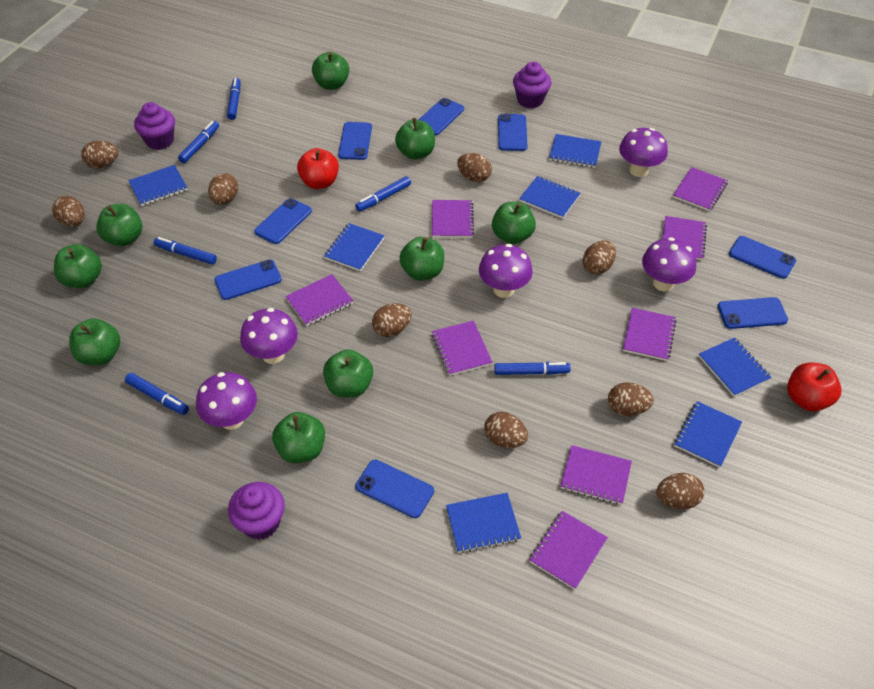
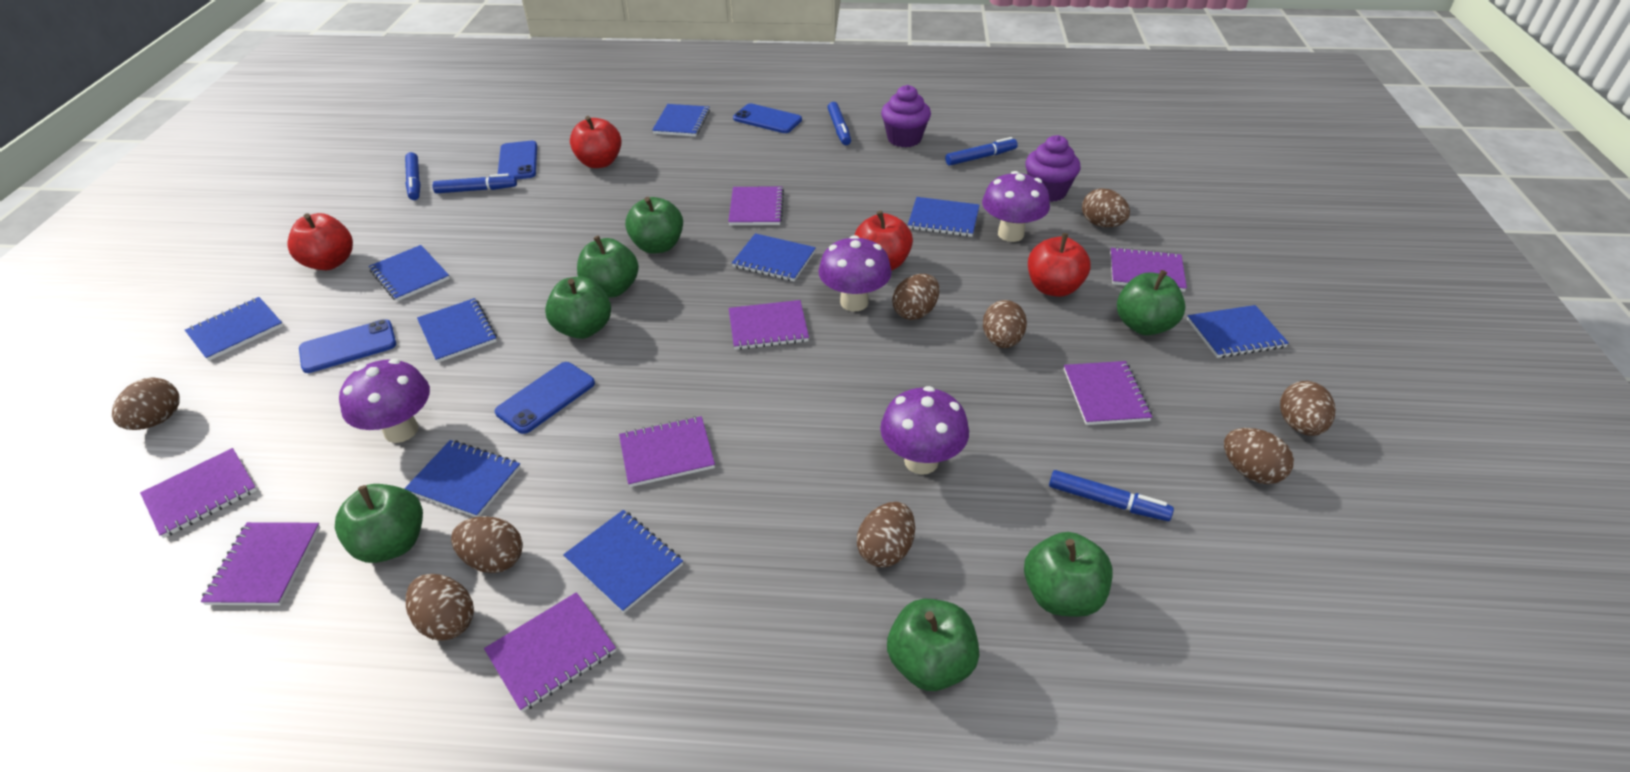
blue marker: [125,373,189,415] [154,237,217,265] [178,121,219,163] [227,78,240,120] [355,176,411,212] [494,362,571,375] = 6 -> [405,152,420,200] [432,173,517,193] [827,102,851,145] [945,137,1018,166] [1049,470,1174,521] = 5
blue notebook: [128,165,188,206] [324,223,385,271] [446,493,521,553] [519,176,581,219] [549,134,602,168] [674,401,742,468] [699,337,772,397] = 7 -> [185,297,283,361] [369,245,450,301] [404,440,521,517] [417,298,497,363] [563,510,683,613] [652,104,710,137] [732,233,816,281] [908,197,979,237] [1187,305,1289,358] = 9
blue phone: [215,260,282,300] [254,198,312,244] [338,122,372,160] [355,460,434,518] [419,98,464,135] [498,114,527,151] [718,297,788,329] [729,236,796,279] = 8 -> [299,319,396,373] [495,362,595,434] [498,141,537,180] [733,103,802,133] = 4
green apple: [54,244,102,288] [69,318,120,365] [96,204,142,246] [272,412,325,463] [312,52,349,90] [323,349,373,397] [395,118,435,160] [399,237,444,281] [492,202,536,244] = 9 -> [335,484,423,563] [545,276,611,339] [577,236,639,297] [625,197,683,254] [887,599,979,691] [1024,532,1113,617] [1117,270,1185,335] = 7
purple cupcake: [134,102,175,150] [228,482,285,540] [513,62,551,108] = 3 -> [881,85,931,147] [1025,135,1081,202] = 2
purple mushroom: [196,372,257,430] [240,308,298,364] [479,244,533,298] [619,128,668,177] [642,237,696,292] = 5 -> [339,359,430,443] [818,235,892,311] [880,386,969,475] [982,171,1050,242] = 4
red apple: [297,148,339,189] [787,363,841,411] = 2 -> [288,213,353,270] [570,116,622,168] [855,211,913,271] [1028,233,1091,297] = 4

